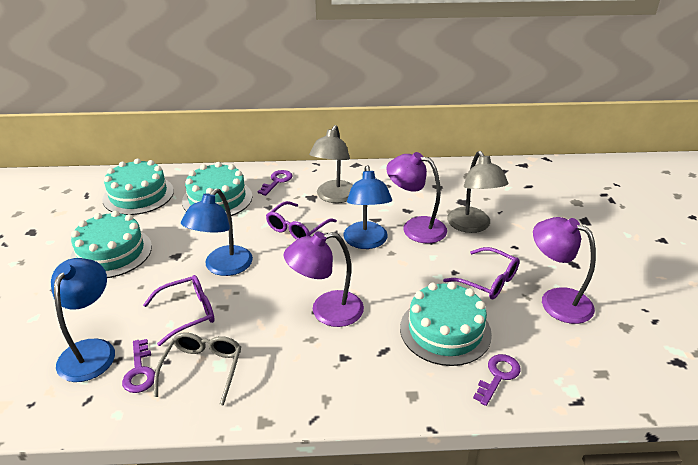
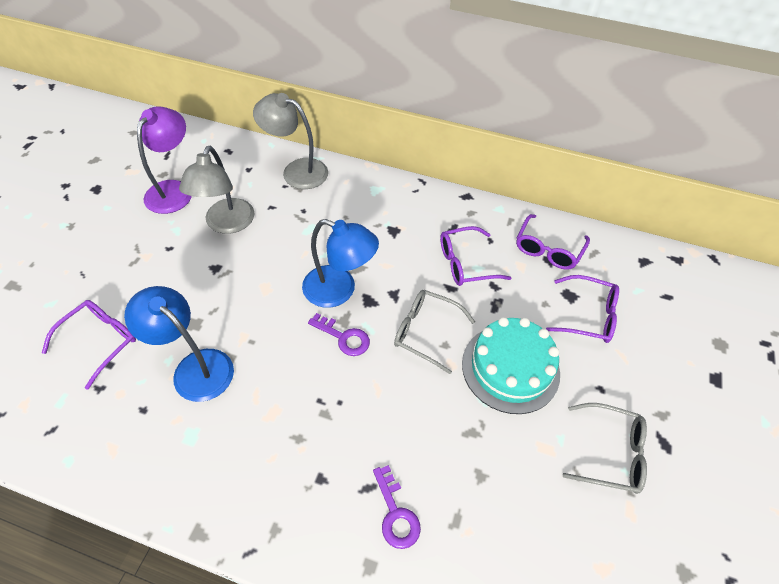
blue lamp: [51,258,115,382] [181,189,253,276] [343,165,392,249] = 3 -> [124,286,234,402] [302,219,379,308] = 2
grey glasses: [154,332,241,406] = 1 -> [394,290,475,374] [563,403,647,494] = 2
purple glasses: [143,275,215,346] [266,201,337,240] [443,247,520,299] = 3 -> [42,300,136,390] [440,226,511,286] [516,214,590,270] [546,275,619,343] = 4
purple key: [122,339,155,393] [257,170,293,196] [473,354,520,406] = 3 -> [308,313,370,356] [373,465,421,549] = 2
purple lamp: [283,232,364,327] [386,152,447,243] [533,217,596,324] = 3 -> [137,106,192,214] = 1
turquoise cake: [70,211,152,278] [102,158,174,215] [182,162,252,216] [400,282,492,366] = 4 -> [462,317,560,414] = 1

